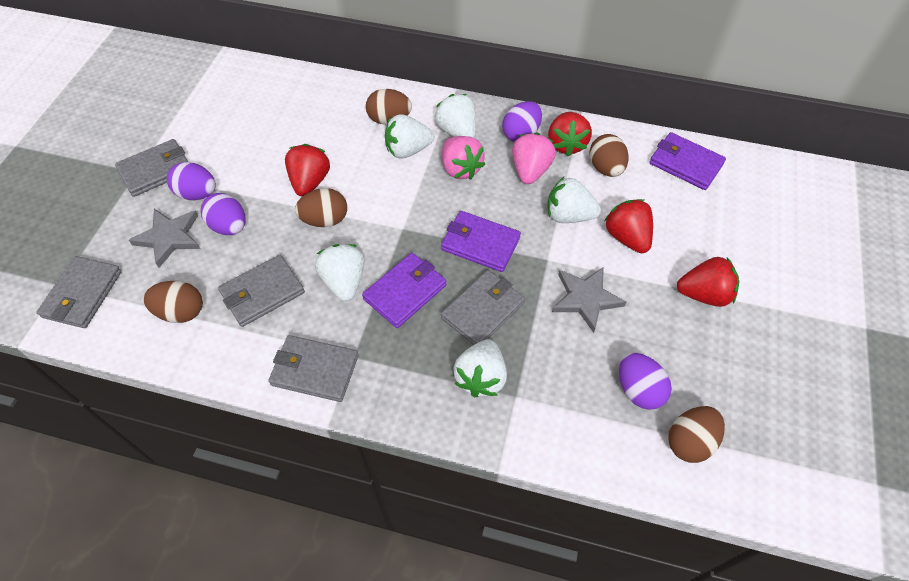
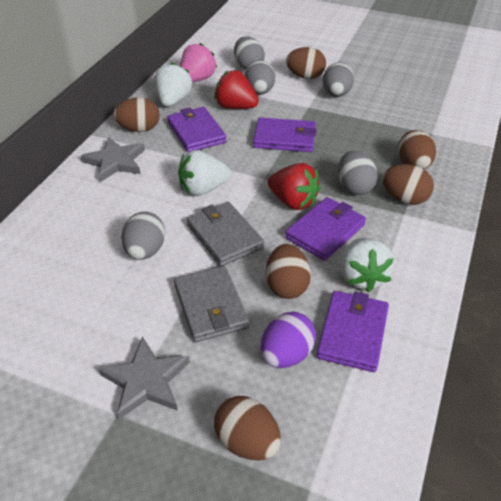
brown egg: [143,281,203,323] [295,188,347,227] [366,89,412,124] [589,134,628,177] [668,406,725,463] = 5 -> [113,97,160,132] [214,396,281,461] [266,244,311,299] [286,47,326,79] [382,164,434,205] [398,130,436,169] = 6
grey egg: none = 0 -> [121,212,165,260] [234,36,265,69] [244,60,275,95] [322,62,354,97] [338,151,378,195] = 5
grey wallet: [36,256,122,328] [115,139,188,197] [218,255,305,327] [268,335,358,402] [441,270,525,345] = 5 -> [174,266,249,343] [187,202,264,266] = 2
pink strawberry: [442,136,485,179] [512,133,556,184] = 2 -> [180,43,217,82] = 1
purple egg: [167,162,216,200] [201,193,246,235] [502,101,542,142] [619,353,672,410] = 4 -> [260,312,316,368] = 1
purple wallet: [362,253,446,328] [441,211,521,272] [649,132,726,190] = 3 -> [167,107,227,152] [253,118,317,152] [285,197,366,261] [316,291,389,372] = 4
red strawberry: [285,144,330,196] [548,112,592,156] [605,199,653,253] [677,257,739,307] = 4 -> [214,70,259,109] [268,163,320,210] = 2
white strawberry: [315,244,365,301] [385,114,434,158] [435,94,476,138] [453,339,507,397] [548,177,601,223] = 5 -> [154,62,192,107] [178,150,231,196] [341,238,395,293] = 3

